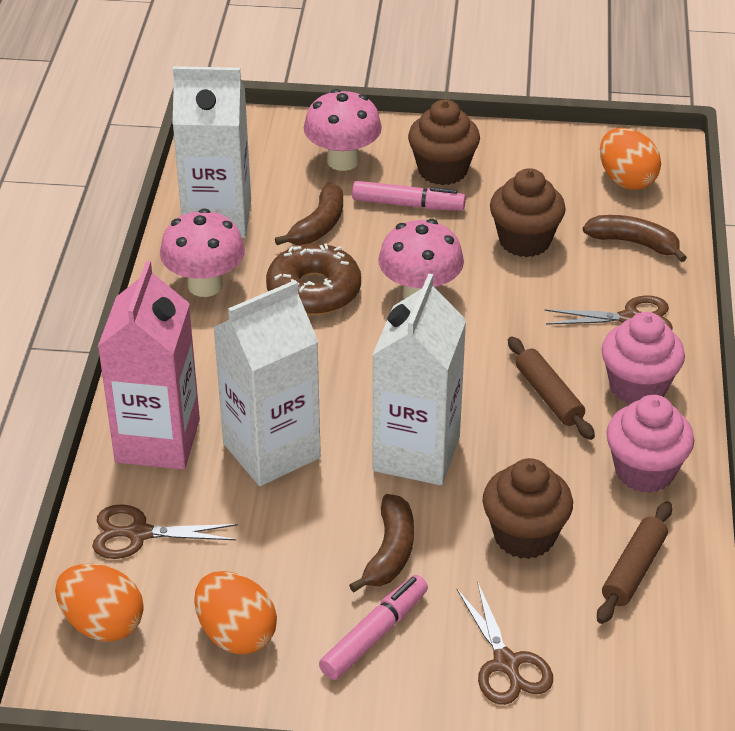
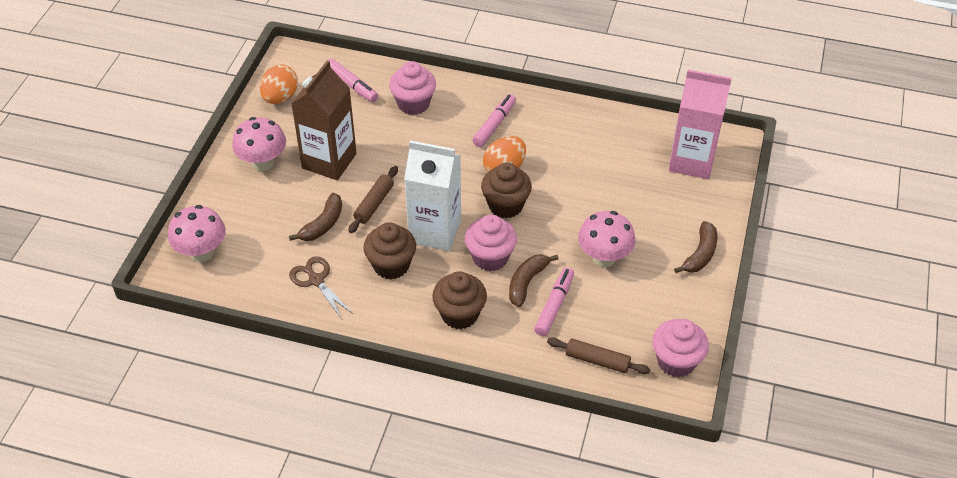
brown carton: none = 0 -> [291,60,357,180] = 1
brown donut: [266,243,361,315] = 1 -> none = 0
brown scissors: [92,504,238,559] [456,581,553,705] [545,295,673,330] = 3 -> [289,256,353,319] = 1
orange egg: [55,564,144,642] [194,571,277,655] [600,128,661,190] = 3 -> [260,64,298,104] [483,136,526,172] = 2
pink cupcake: [601,312,685,404] [606,395,694,493] = 2 -> [389,61,436,115] [465,214,517,271] [652,319,709,377] = 3
pink marker: [319,575,428,680] [352,181,466,211] = 2 -> [328,58,378,102] [472,94,516,147] [534,267,574,336] = 3
white carton: [173,66,251,238] [213,280,321,486] [373,273,466,485] = 3 -> [404,140,461,251] = 1

